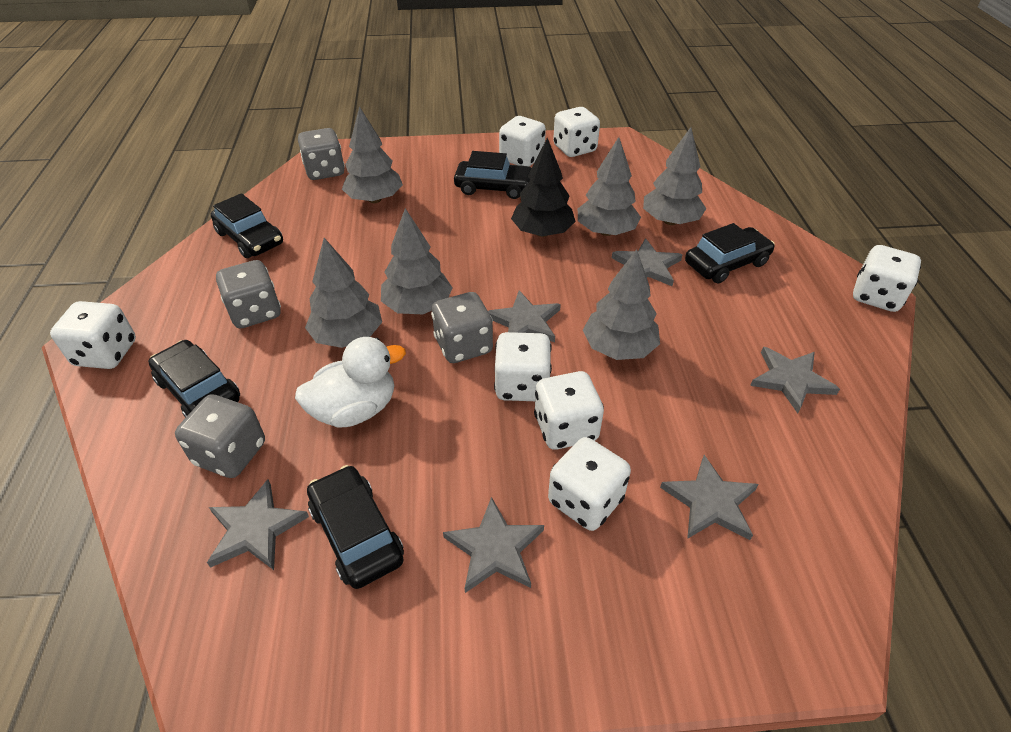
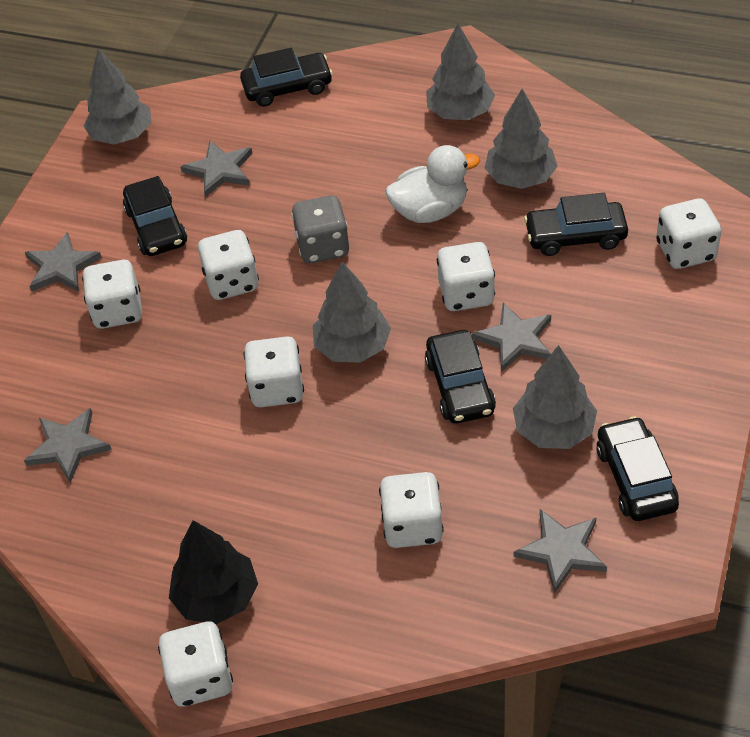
grey dice: [175,394,265,478] [216,260,281,328] [298,128,345,180] [431,292,493,363] = 4 -> [291,196,349,263] = 1
grey star: [207,479,309,570] [443,497,544,593] [488,291,561,342] [612,238,682,286] [660,455,759,540] [750,347,840,413] = 6 -> [24,408,112,483] [25,232,102,292] [181,141,253,197] [472,303,551,372] [513,509,607,594] = 5
grey tree: [305,238,382,348] [342,106,403,203] [381,208,453,314] [578,137,641,236] [583,249,660,360] [643,127,706,225] = 6 -> [84,48,152,144] [313,261,391,363] [426,23,495,120] [485,89,558,189] [513,345,597,449] = 5

